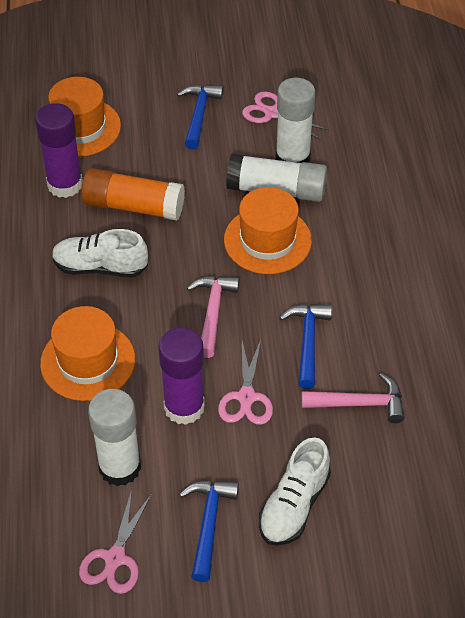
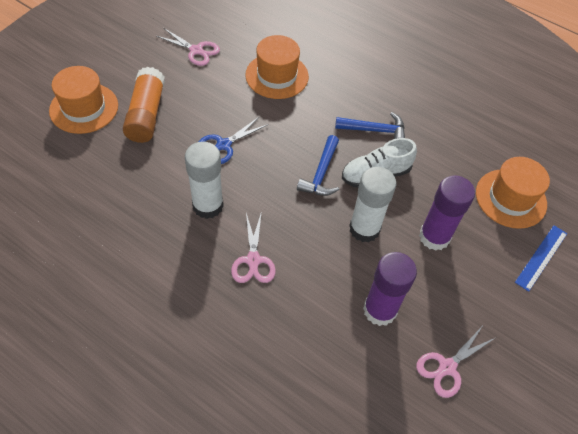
blue hammer: [177,84,223,150] [179,481,239,582] [279,304,332,389] = 3 -> [297,135,339,196] [335,112,405,139] = 2
blue ruler: none = 0 -> [515,225,567,292] = 1
blue scissors: none = 0 -> [199,117,268,164] = 1
pink hammer: [187,276,239,358] [301,373,405,423] = 2 -> none = 0
white glue stick: [88,389,141,486] [226,153,327,202] [276,78,315,163] = 3 -> [185,142,224,219] [349,167,396,243] = 2
white shoe: [52,229,148,277] [259,437,331,546] = 2 -> [342,138,417,188] = 1

